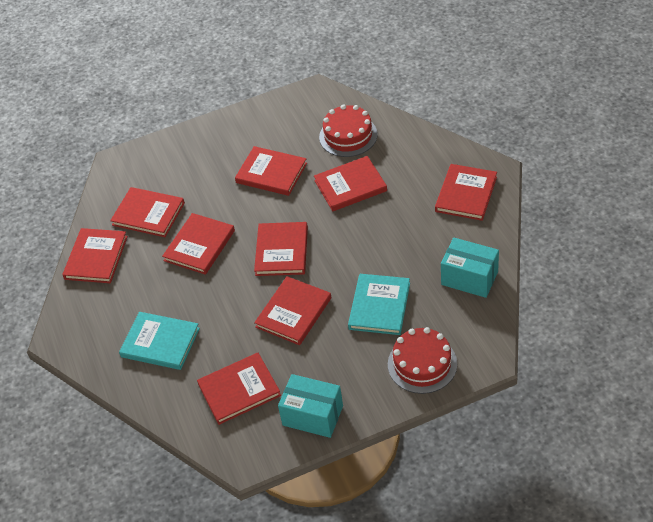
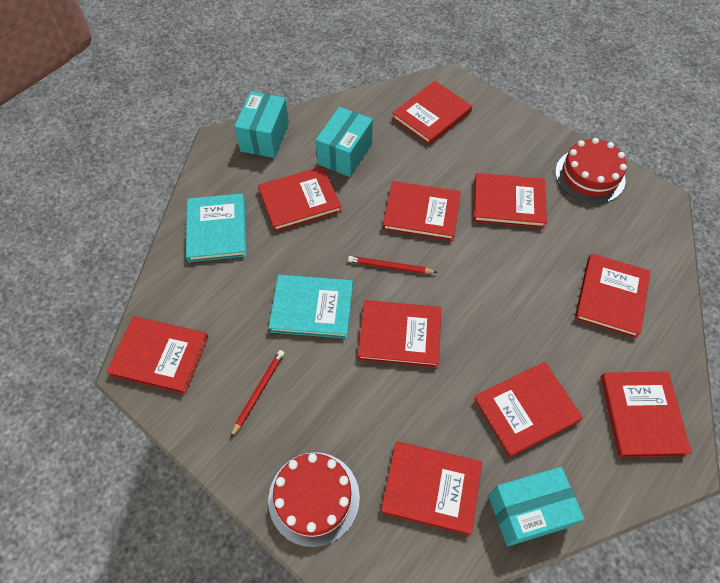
red book: [62,228,128,283] [110,187,185,237] [162,213,235,275] [197,353,281,425] [235,146,307,196] [254,222,308,276] [254,276,331,345] [314,156,387,211] [435,164,497,221] = 9 -> [107,316,208,394] [258,166,342,232] [358,300,441,368] [381,441,482,536] [383,181,461,241] [392,81,472,145] [474,173,547,228] [474,362,583,457] [575,254,651,338] [601,371,692,458] = 10
red pencil: none = 0 -> [231,350,285,437] [348,256,438,274] = 2
turquoise box: [278,374,343,438] [441,238,499,298] = 2 -> [234,92,289,158] [316,107,373,177] [489,467,584,546] = 3

